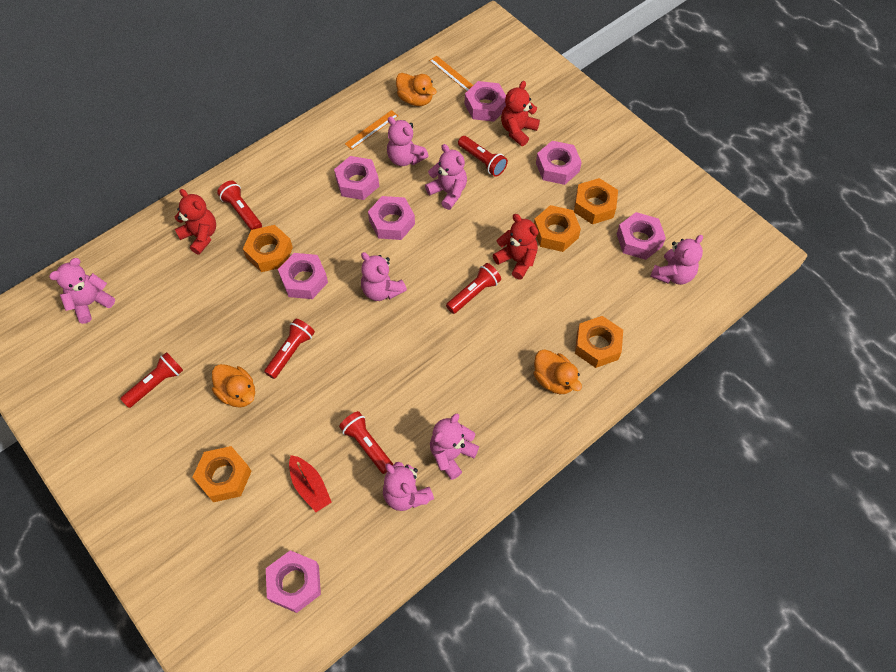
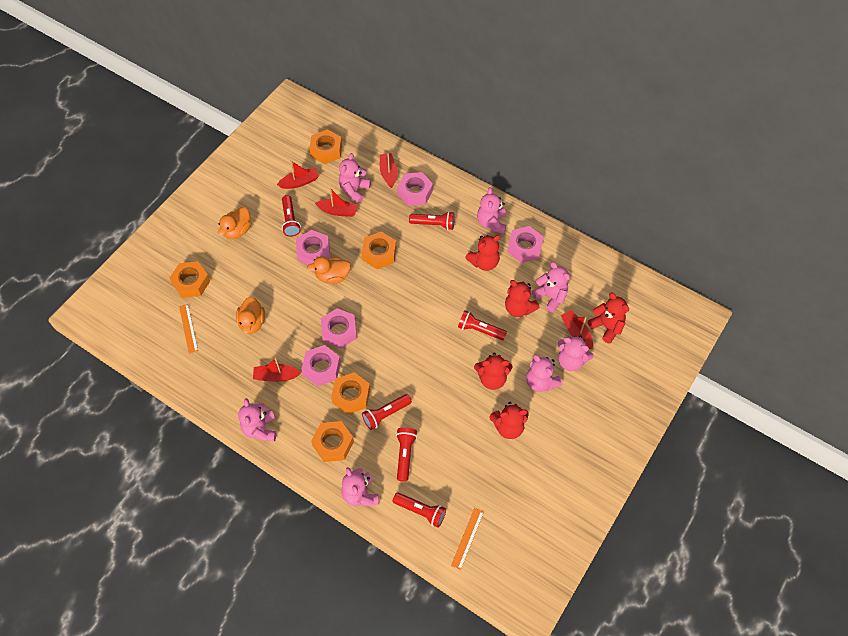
pink nut: [266,550,321,613] [278,253,328,299] [334,156,379,200] [368,196,415,240] [465,81,506,122] [536,141,582,185] [617,212,666,260] = 7 -> [296,230,330,265] [301,345,341,386] [321,308,357,349] [397,172,433,206] [507,226,543,263] = 5
red boat: [289,455,332,512] = 1 -> [253,358,301,382] [277,160,319,189] [315,188,358,217] [380,153,398,188] [561,310,593,349] = 5
red teddy bear: [175,189,216,255] [493,214,538,280] [501,81,540,146] = 3 -> [465,235,501,271] [474,352,512,390] [490,402,529,439] [505,280,540,317] [588,292,629,344] = 5

